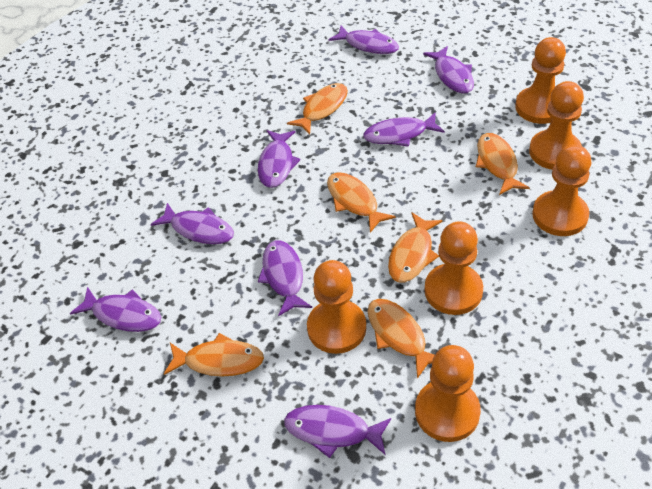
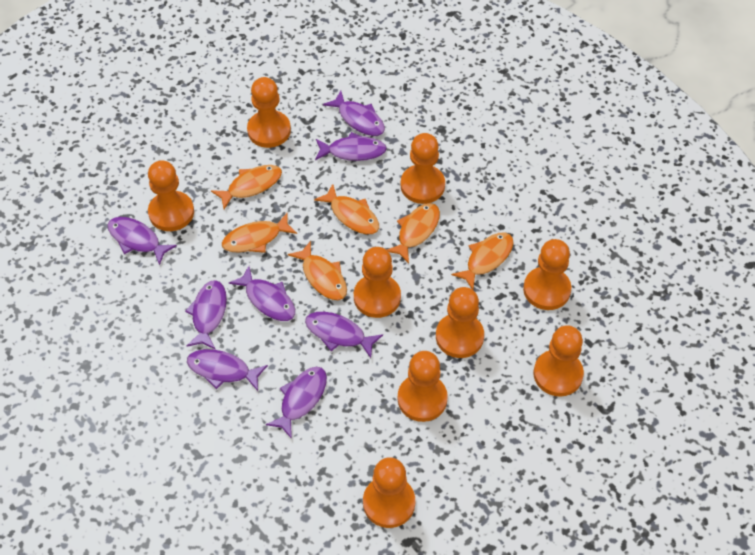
orange pawn: [307,260,366,354] [415,345,481,442] [425,221,483,315] [515,37,566,124] [529,81,584,170] [532,145,591,236] = 6 -> [148,160,194,231] [247,77,291,148] [354,247,401,318] [363,457,415,528] [398,351,448,422] [401,133,445,204] [436,287,484,358] [523,239,571,310] [534,325,584,397] = 9

